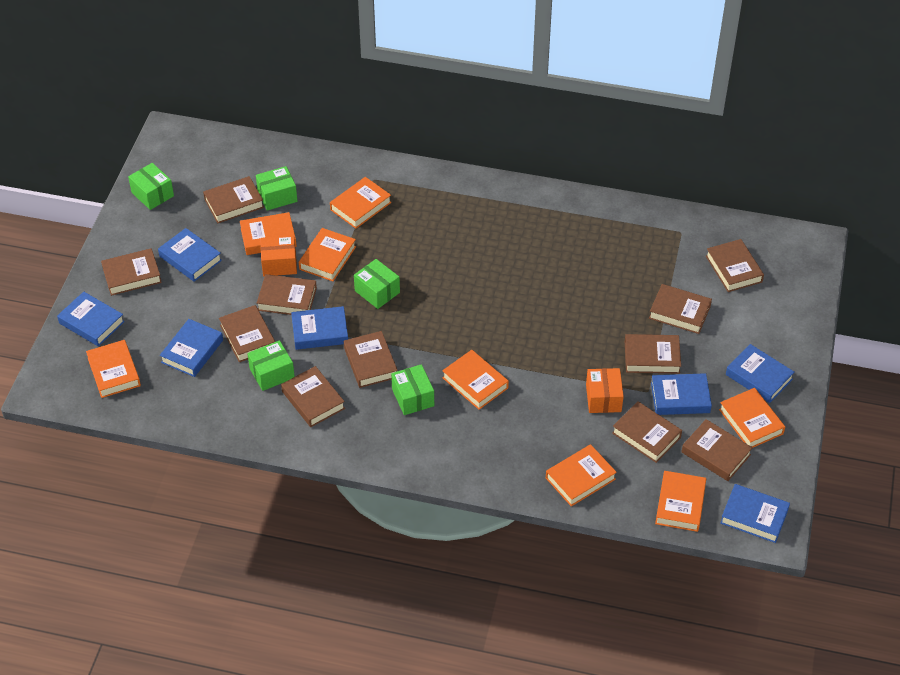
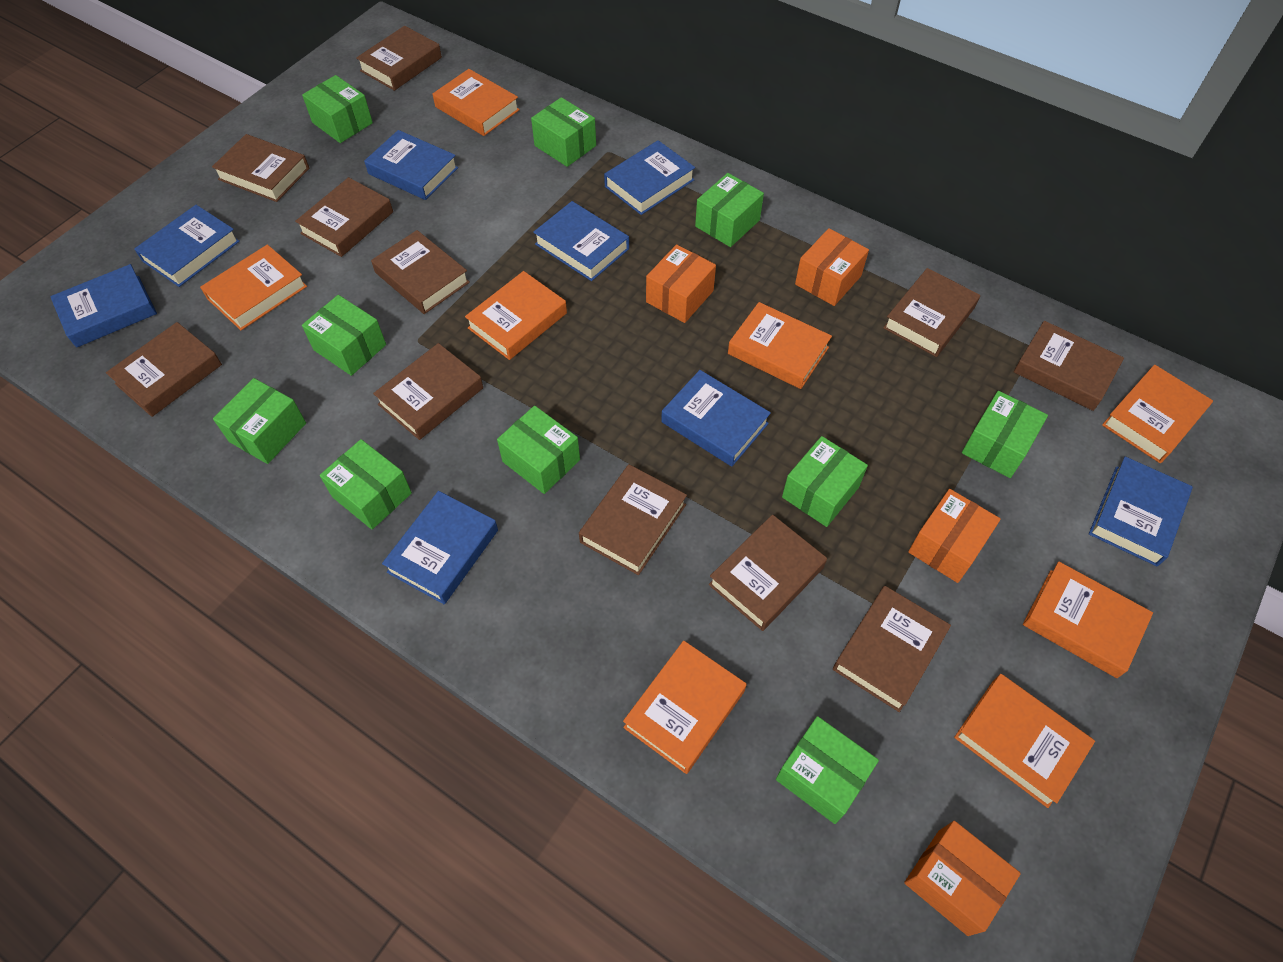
blue book: [57,292,125,346] [158,228,222,282] [160,319,223,377] [291,306,348,350] [651,373,712,415] [720,484,790,543] [726,344,795,403] = 7 -> [50,264,157,348] [134,205,240,287] [364,130,458,200] [382,491,498,604] [533,201,629,281] [604,140,695,215] [661,370,771,467] [1089,456,1193,566] = 8
green box: [128,163,174,210] [247,340,295,391] [256,166,298,211] [354,259,400,309] [391,364,434,415] = 5 -> [213,378,306,464] [302,75,373,143] [302,295,386,376] [320,439,412,529] [497,406,580,494] [531,97,596,167] [695,173,764,247] [776,716,879,824] [782,436,868,527] [962,391,1048,478] = 10
orange box: [260,235,297,276] [586,368,624,413] = 2 -> [646,244,716,323] [795,228,869,306] [904,821,1021,936] [908,489,1001,583] = 4

